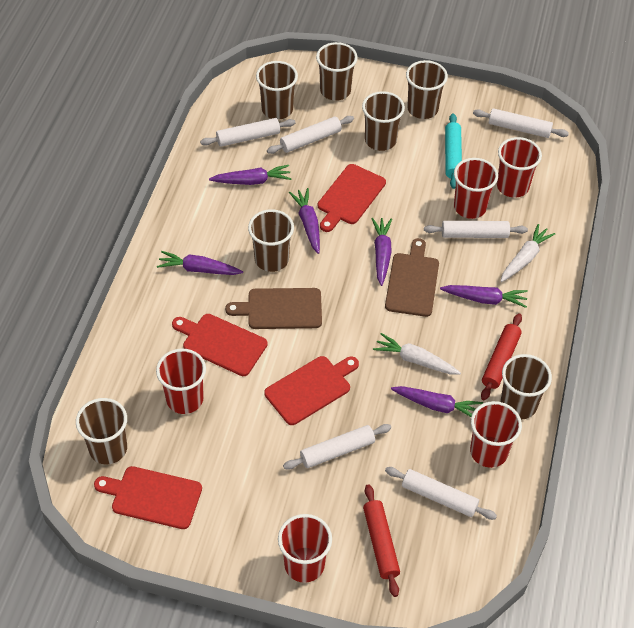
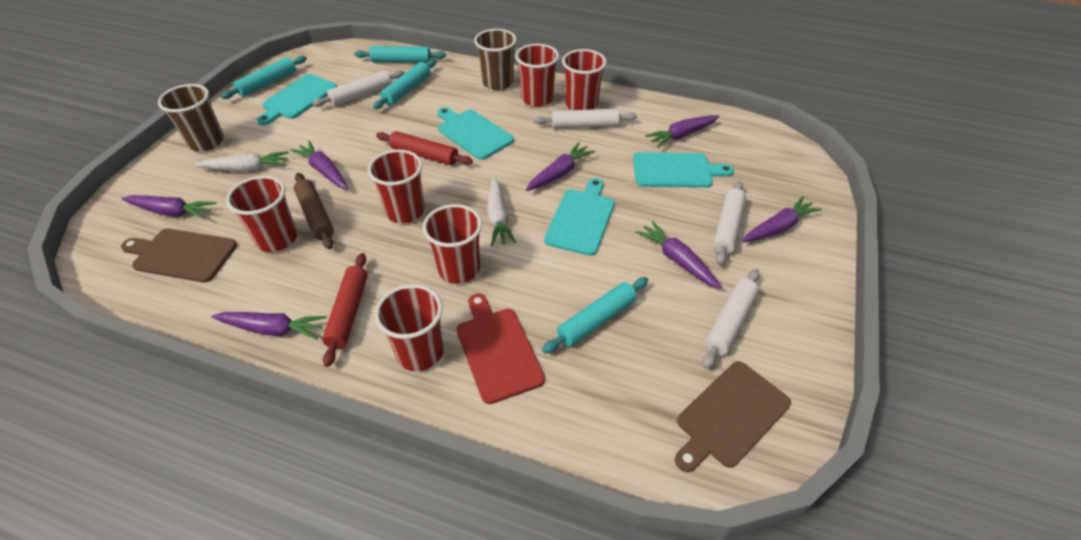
brown cup: [76,398,127,465] [248,209,294,272] [256,61,298,120] [316,42,358,101] [362,91,405,151] [406,60,448,119] [501,354,552,419] = 7 -> [158,84,224,151] [474,29,517,90] = 2
brown rolling pin: none = 0 -> [294,173,334,249] = 1
purple carrot: [157,251,243,275] [209,165,292,185] [289,188,320,254] [371,218,392,286] [391,386,483,417] [440,285,528,308] = 6 -> [122,195,217,219] [212,312,327,340] [290,141,348,189] [526,142,595,191] [635,221,722,289] [645,115,719,148] [742,196,822,242] = 7
red cup: [156,349,206,414] [278,514,332,583] [454,158,498,219] [470,401,522,468] [497,137,542,198] = 5 -> [226,176,297,252] [368,149,425,224] [375,284,444,371] [422,204,482,284] [515,44,559,107] [562,49,607,110] = 6
red cutting board: [94,466,202,529] [172,314,268,376] [264,356,359,425] [318,164,386,232] = 4 -> [456,294,545,404] = 1
turquoise cutting board: none = 0 -> [257,74,337,125] [437,107,514,160] [544,178,615,256] [633,152,734,188] = 4
turquoise rolling pin: [445,113,462,189] = 1 -> [221,56,307,99] [354,46,446,63] [373,60,436,109] [542,277,648,353] = 4
white rolling pin: [200,118,296,147] [267,116,354,154] [283,424,391,470] [385,467,497,520] [424,221,528,238] [473,108,569,138] = 6 -> [313,70,404,107] [534,109,637,128] [703,269,760,369] [713,181,746,265] = 4

